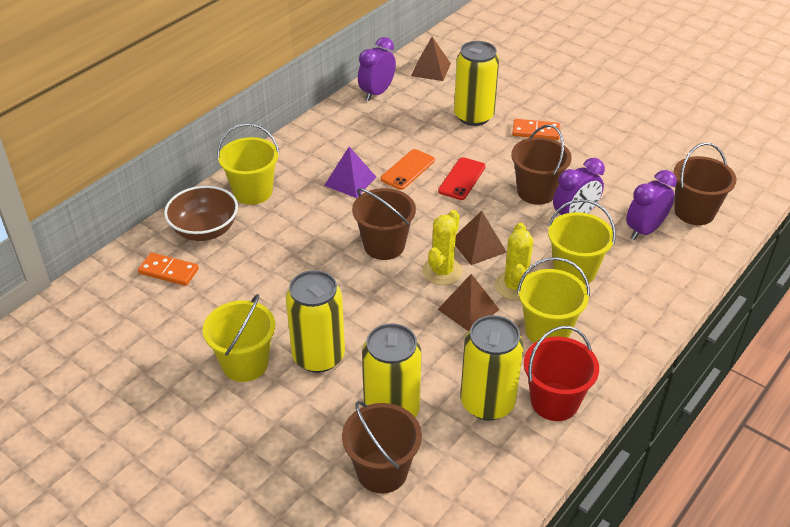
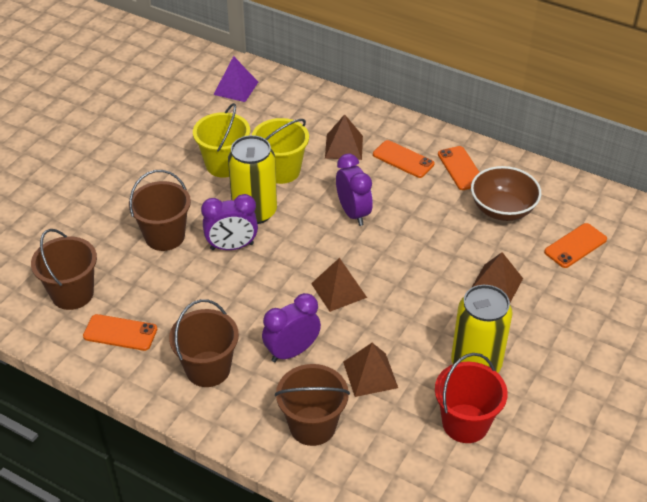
brown pyramid: [411,37,451,81] [438,274,499,331] [455,210,507,265] = 3 -> [311,258,367,312] [325,114,363,160] [343,343,398,397] [471,252,523,302] = 4
orange domino: [138,253,199,286] [512,119,560,140] = 2 -> none = 0
orange phone: [380,149,435,190] = 1 -> [83,314,157,351] [373,140,434,178] [438,146,479,190] [544,223,607,268] = 4
red phone: [438,157,485,200] = 1 -> none = 0
yellow bucket: [203,294,275,382] [217,123,279,205] [517,257,590,343] [548,199,616,285] = 4 -> [193,103,250,178] [252,118,309,184] = 2
yellow cactus: [422,210,463,285] [495,223,533,300] = 2 -> none = 0
yellow can: [286,270,345,373] [362,323,422,418] [454,41,499,126] [460,315,524,421] = 4 -> [228,135,277,224] [451,285,513,373] = 2

